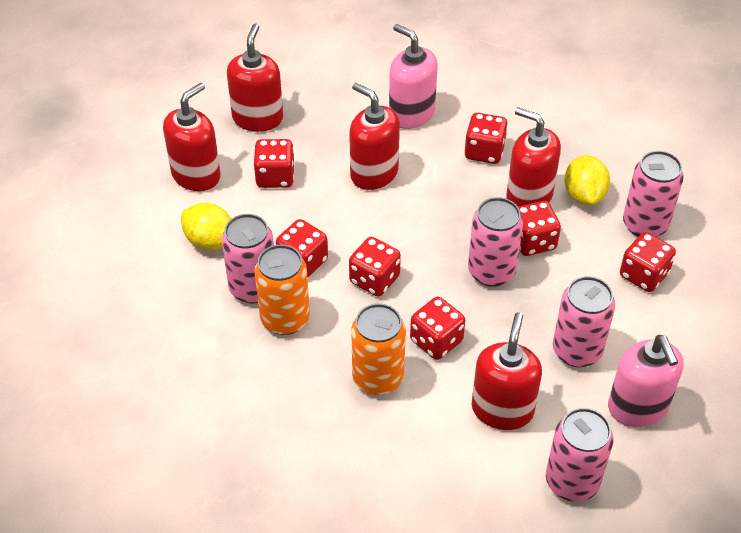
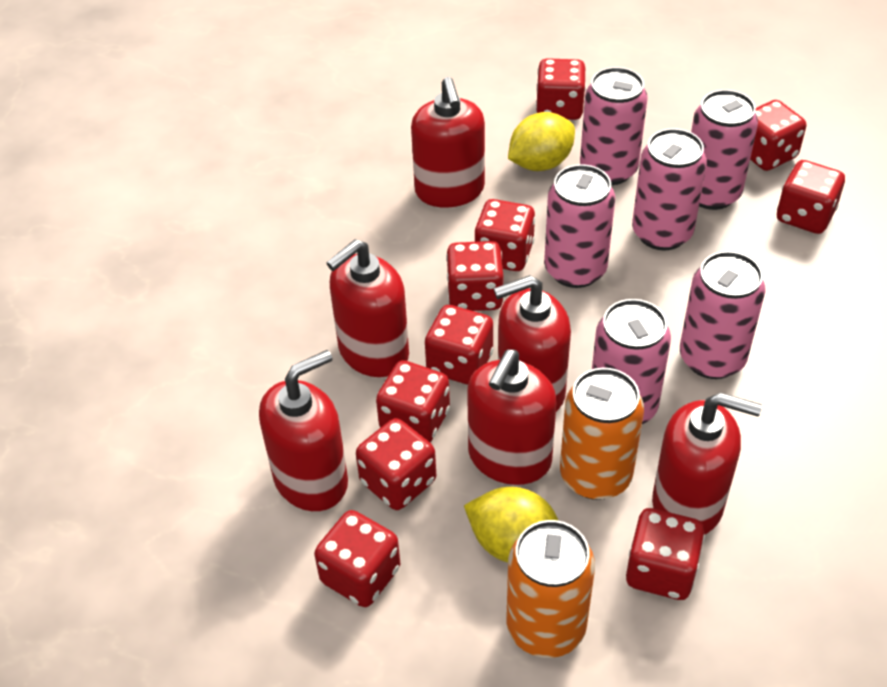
pink can: [222,214,274,303] [468,197,523,287] [546,408,614,502] [553,276,615,367] [623,151,684,237] = 5 -> [544,164,615,288] [580,67,648,185] [592,299,671,424] [632,128,707,251] [680,251,766,379] [691,90,758,210] = 6
pink soap dispenser: [389,24,438,129] [608,335,684,427] = 2 -> none = 0
red dice: [253,139,295,188] [276,219,328,278] [349,237,401,297] [410,297,465,360] [465,113,508,164] [518,201,561,256] [620,232,676,292] = 7 -> [314,510,400,607] [356,418,436,510] [376,360,450,442] [425,305,493,385] [446,241,504,311] [475,199,535,271] [536,58,586,120] [626,508,705,600] [750,100,806,171] [777,160,845,234] = 10
red soap dispenser: [163,83,221,191] [227,24,283,132] [349,83,400,190] [472,312,542,430] [506,107,561,206] = 5 -> [259,350,348,511] [327,239,409,377] [411,77,485,207] [467,350,556,485] [494,275,571,412] [652,393,762,535] = 6

